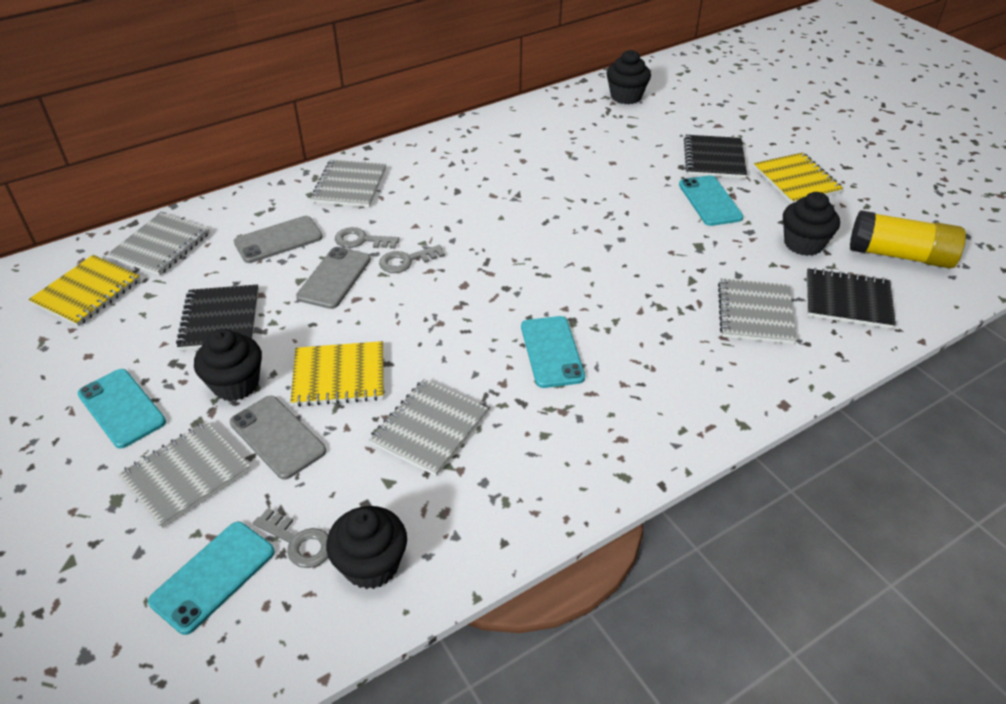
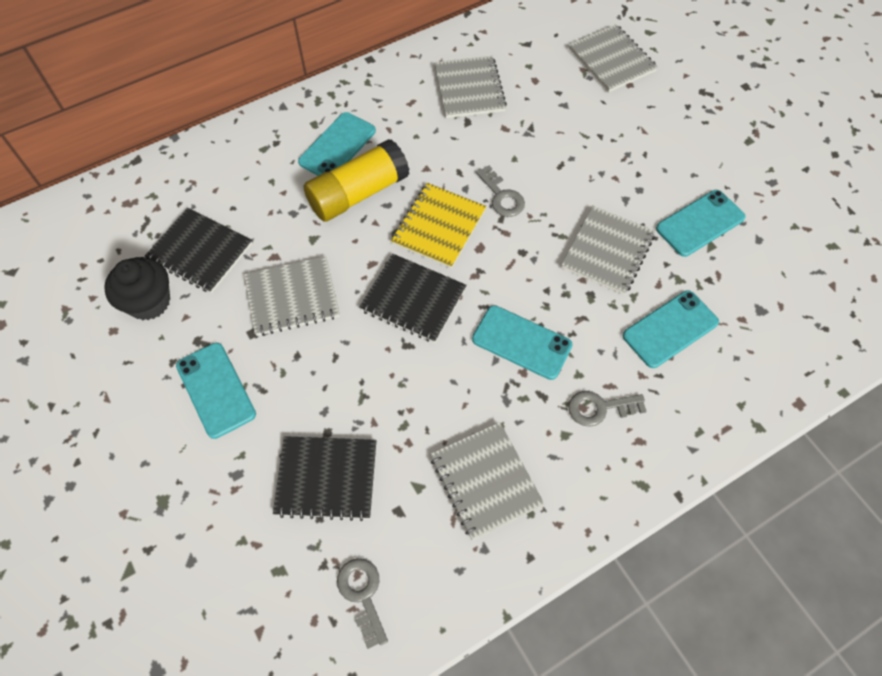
black cupcake: [194,329,262,401] [326,506,407,589] [607,50,651,104] [783,192,840,256] = 4 -> [104,257,170,320] = 1
grey phone: [230,396,326,480] [234,216,323,263] [296,247,371,309] = 3 -> none = 0
turquoise phone: [77,369,166,448] [148,522,275,635] [521,316,585,388] [679,175,743,226] = 4 -> [176,343,256,439] [298,112,376,176] [472,305,573,380] [623,290,719,368] [656,190,746,257] = 5
yellow notebook: [28,255,141,326] [290,341,384,407] [754,152,843,204] = 3 -> [391,183,486,269] = 1

